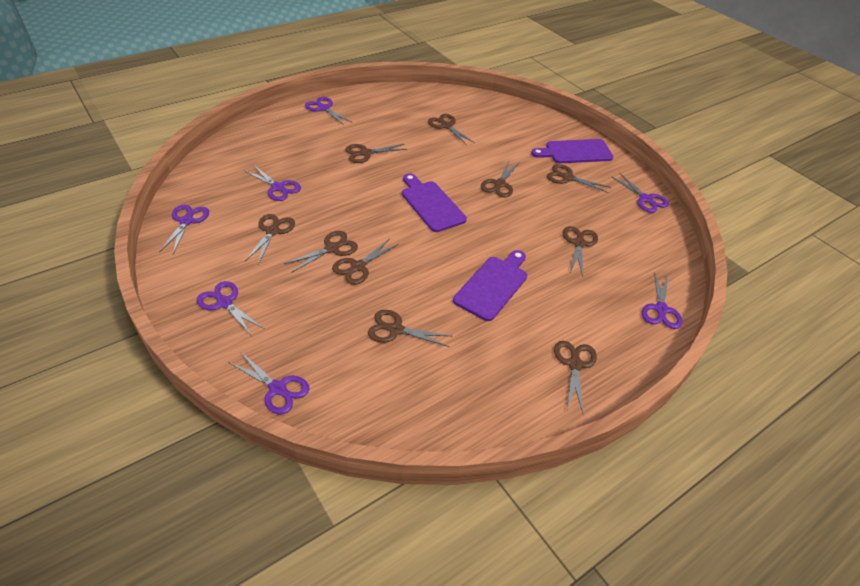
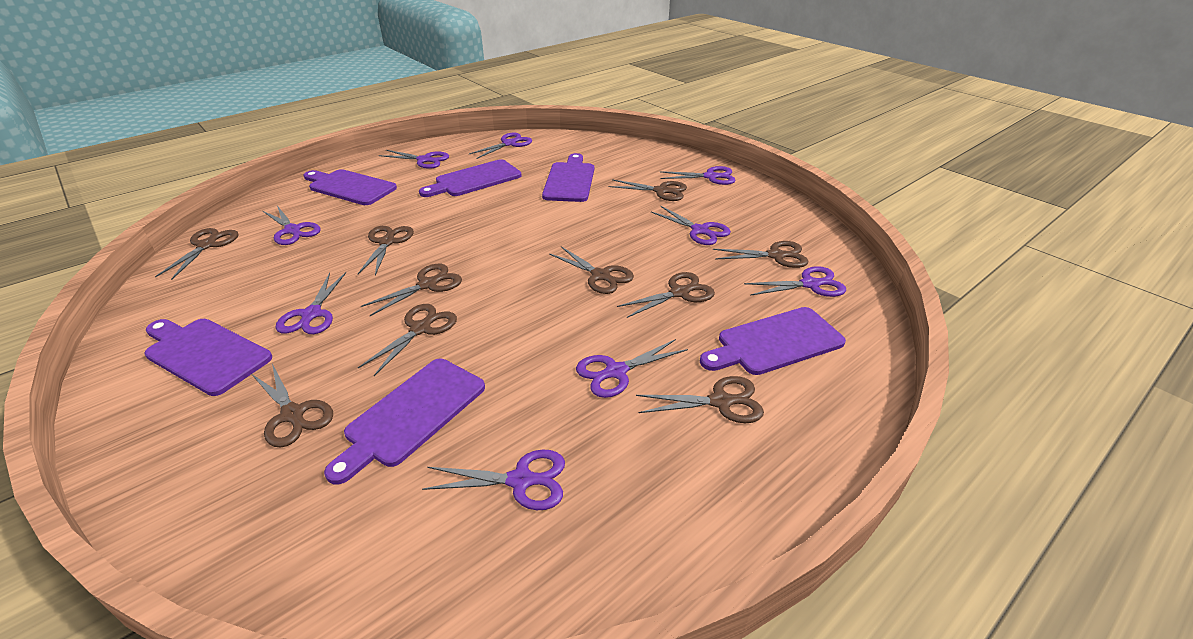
purple cutting board: [402,173,467,232] [453,250,527,321] [531,139,614,163] = 3 -> [144,319,272,396] [303,169,397,205] [324,359,485,484] [419,159,522,197] [542,153,594,202] [700,307,846,375] = 6
purple scissors: [159,205,209,254] [197,281,264,336] [228,352,309,415] [244,165,301,201] [305,97,351,125] [611,173,669,213] [642,271,682,329] = 7 -> [263,206,321,245] [276,272,346,334] [379,150,449,169] [422,449,565,510] [469,133,532,159] [576,339,688,398] [651,206,731,245] [660,166,736,185] [744,266,846,297] = 9

